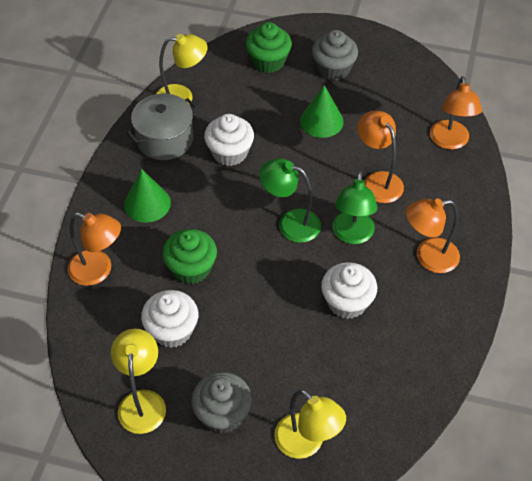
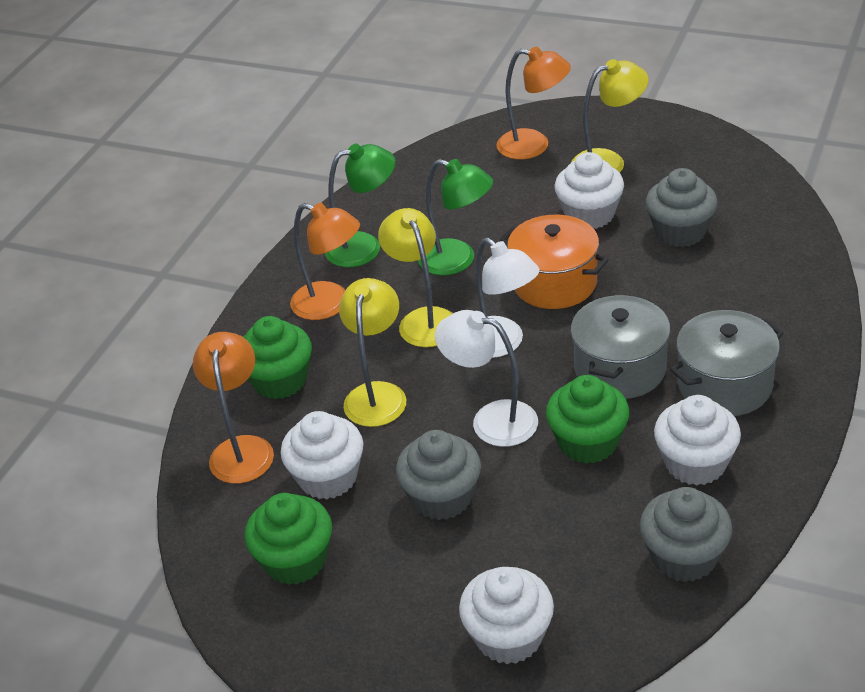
green cone: [124,169,171,223] [300,85,344,138] = 2 -> none = 0
green cupcake: [162,229,217,284] [246,22,292,73] = 2 -> [243,316,312,399] [244,493,332,585] [546,375,629,464] = 3
grey cupcake: [191,372,252,433] [312,30,358,81] = 2 -> [396,430,481,520] [640,487,732,582] [646,168,718,247] = 3
grey pot: [127,94,198,160] = 1 -> [571,294,670,399] [670,310,784,416] = 2
orange lamp: [68,213,121,286] [358,111,404,203] [406,199,460,273] [430,76,482,150] = 4 -> [193,332,274,484] [290,203,360,320] [497,47,571,160] = 3
orange pot: none = 0 -> [499,215,609,309] = 1
white cupcake: [141,290,198,348] [204,114,254,166] [321,262,377,319] = 3 -> [281,411,363,500] [459,567,554,664] [554,152,624,229] [654,395,741,486] = 4
white lamp: none = 0 -> [435,310,538,447] [475,238,540,358] = 2

